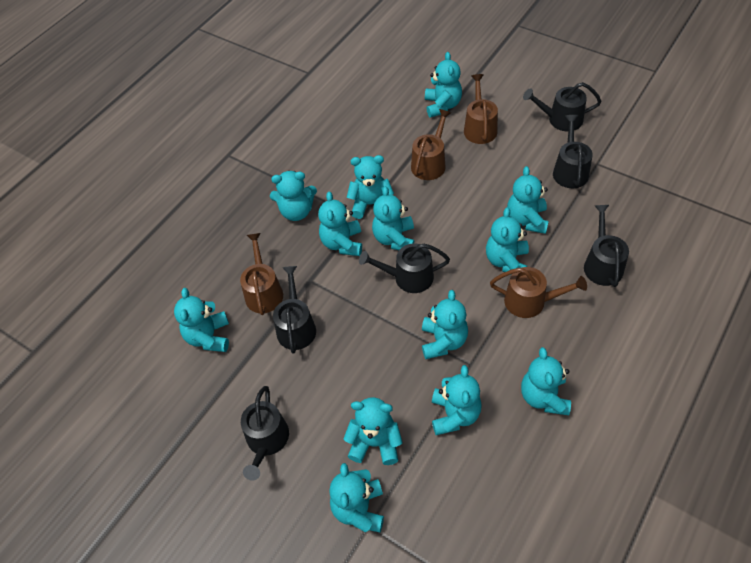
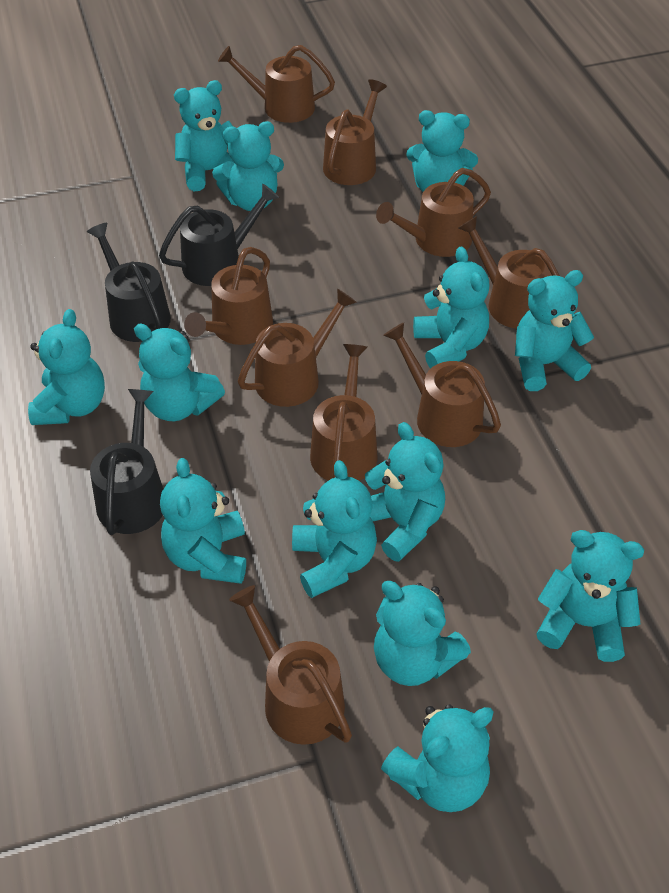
black watering can: [241,386,289,481] [273,266,316,354] [359,243,450,293] [523,82,601,131] [553,115,593,188] [584,205,629,287] = 6 -> [87,223,171,342] [90,389,163,535] [159,183,279,286] = 3
brown watering can: [240,233,283,315] [411,109,451,180] [464,74,498,144] [490,267,587,318] = 4 -> [184,247,273,345] [218,45,335,123] [229,585,352,745] [238,289,357,407] [310,344,377,481] [323,79,387,185] [376,168,491,257] [383,322,501,447] [458,216,560,329] = 9

